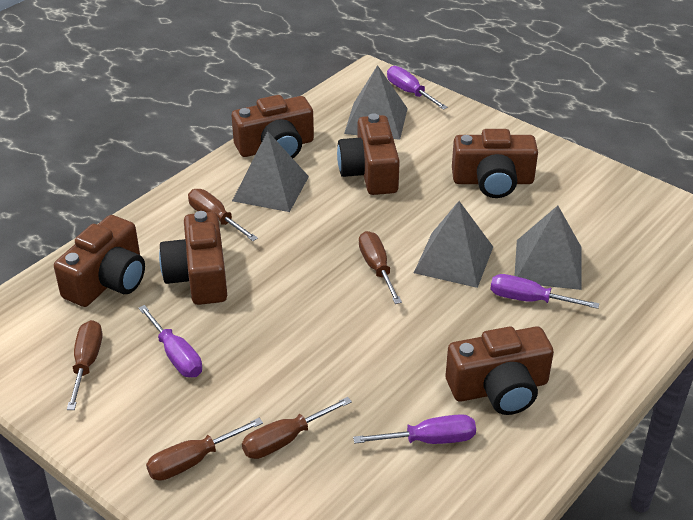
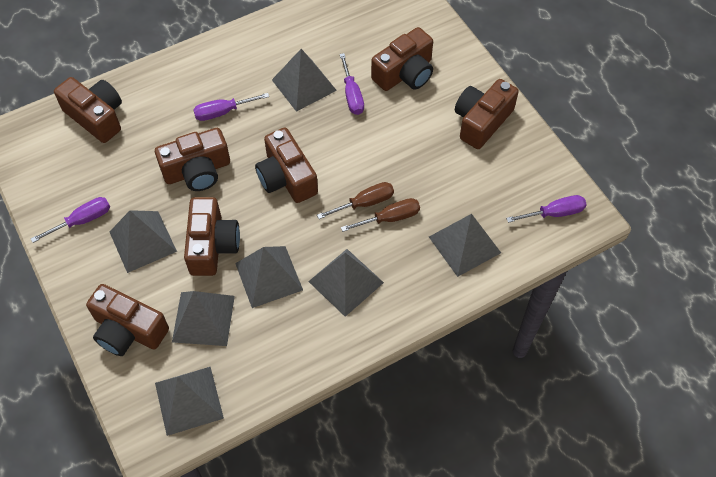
brown camera: [54,215,145,307] [159,211,227,305] [232,95,314,158] [337,113,400,195] [446,326,554,415] [452,129,538,198] = 6 -> [54,77,122,143] [86,284,169,356] [155,128,230,191] [184,197,240,276] [255,128,318,203] [371,27,433,91] [455,79,519,149] = 7
brown screwdriver: [67,320,102,410] [146,418,263,481] [188,189,258,241] [242,397,352,459] [359,231,402,304] = 5 -> [317,182,394,219] [341,198,420,232] = 2
grey pyramid: [232,131,309,212] [344,65,408,140] [414,201,493,288] [515,205,581,290] = 4 -> [109,210,177,273] [155,367,224,436] [172,291,235,346] [235,246,303,308] [272,49,337,112] [308,249,384,317] [429,214,501,277] = 7

